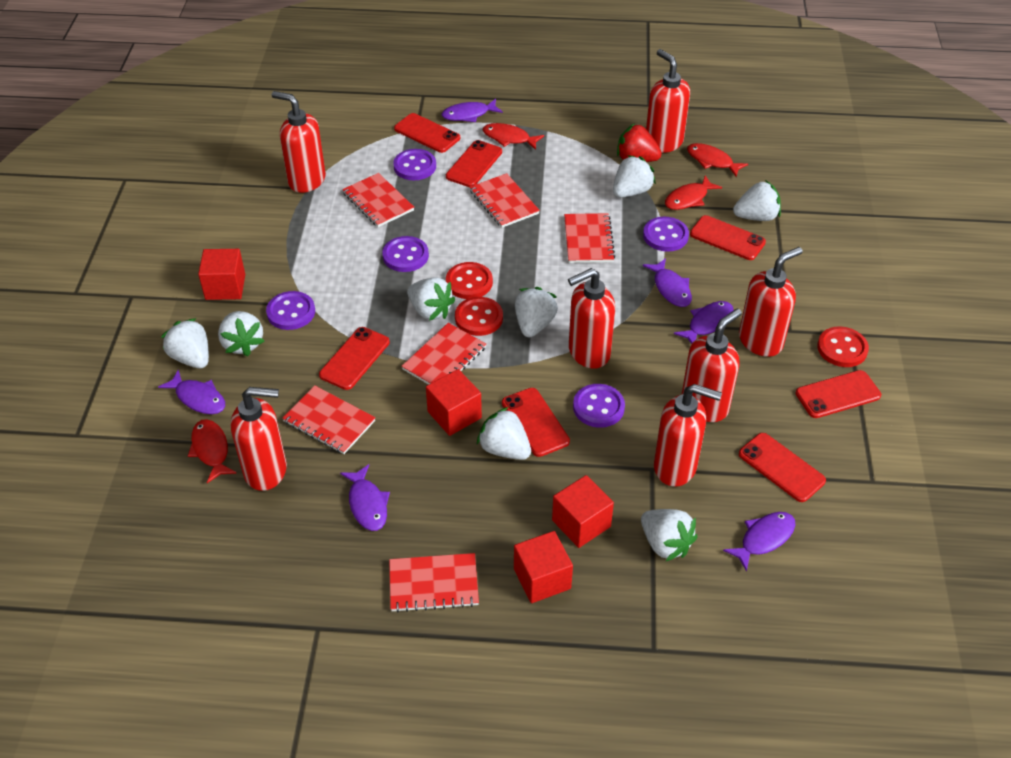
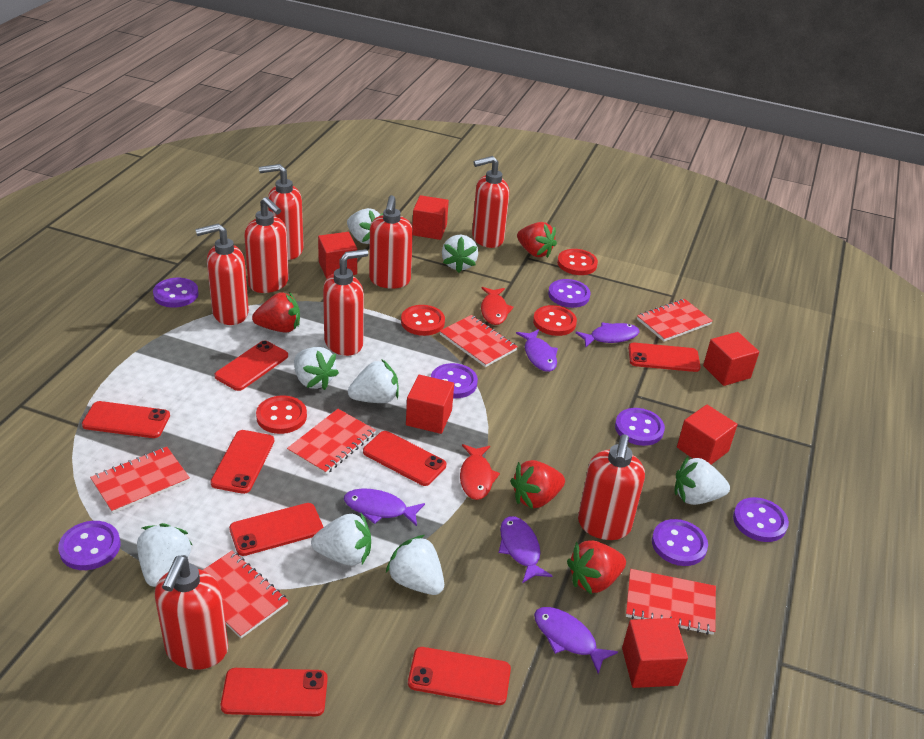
purple button: [266,291,315,330] [382,236,429,272] [393,149,436,180] [573,384,625,428] [643,217,689,252] = 5 -> [58,521,120,570] [153,278,199,308] [431,363,478,398] [548,279,590,308] [615,408,665,446] [652,519,708,566] [733,497,789,542] = 7
purple fish: [158,370,225,414] [340,464,390,531] [442,99,503,122] [643,258,692,307] [674,301,734,344] [723,512,795,572] = 6 -> [344,488,425,526] [499,516,552,583] [516,329,558,372] [534,607,618,674] [575,322,640,348] = 5
red button: [446,262,493,299] [455,297,503,336] [817,327,869,367] = 3 -> [256,395,307,434] [401,305,445,336] [533,305,577,336] [557,249,598,275] = 4
red cube: [198,249,245,300] [426,369,482,436] [514,531,573,603] [552,475,614,548] = 4 -> [318,232,357,279] [406,375,454,434] [412,195,449,240] [622,618,688,688] [677,405,738,465] [703,332,759,386] = 6
red fish: [188,419,237,483] [483,123,544,150] [665,175,722,210] [687,143,748,177] = 4 -> [460,444,500,500] [481,287,514,325] = 2
red phone: [319,327,390,390] [394,113,460,153] [446,140,502,187] [502,388,570,457] [690,215,766,260] [739,433,826,502] [795,370,881,418] = 7 -> [82,401,170,438] [210,430,274,494] [214,340,288,391] [221,668,328,716] [229,503,323,556] [363,431,446,486] [408,647,511,705] [628,343,701,372] = 8
red soap dispenser: [231,387,287,491] [272,91,326,193] [568,268,615,369] [646,49,690,153] [654,384,722,487] [681,308,742,422] [739,247,803,357] = 7 -> [155,555,228,670] [195,223,249,325] [244,197,289,293] [259,164,304,260] [323,249,368,356] [369,195,413,289] [472,156,509,248] [578,434,645,540] = 8
red strawberry: [617,123,662,162] = 1 -> [252,292,300,333] [510,460,565,509] [517,222,557,258] [567,540,626,595] = 4

